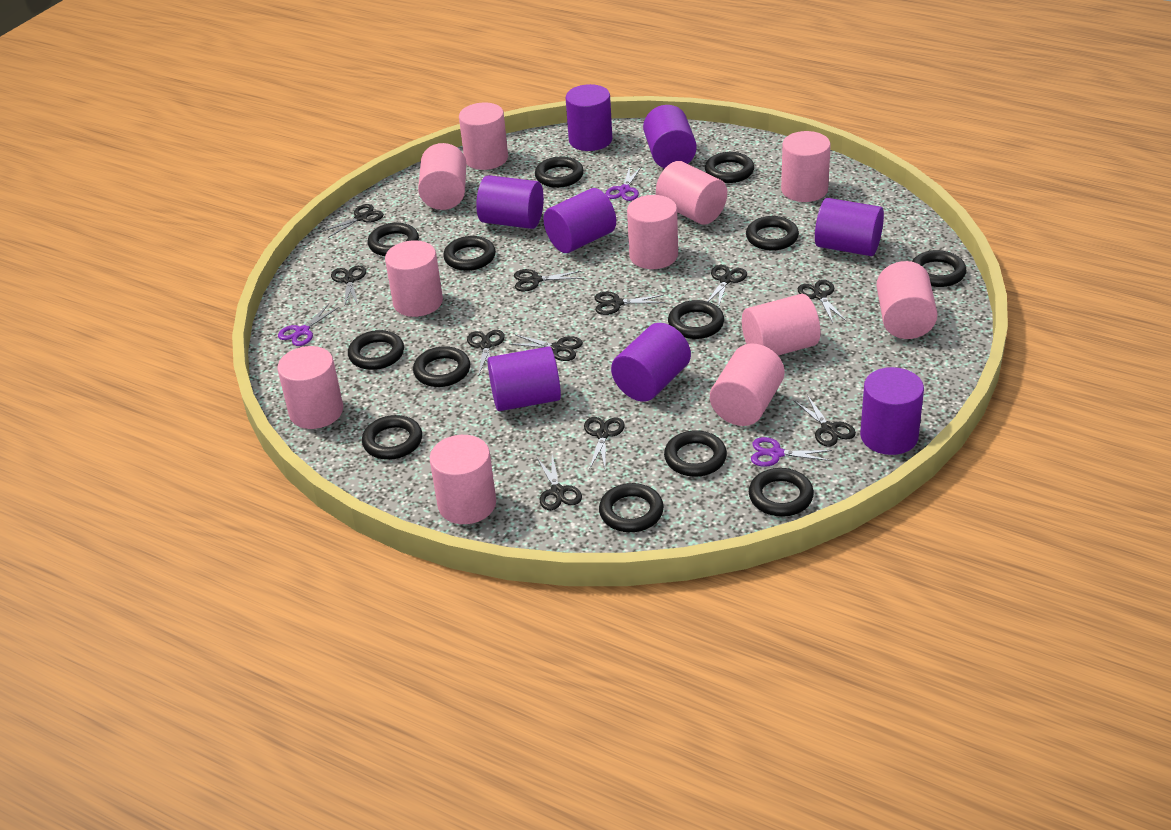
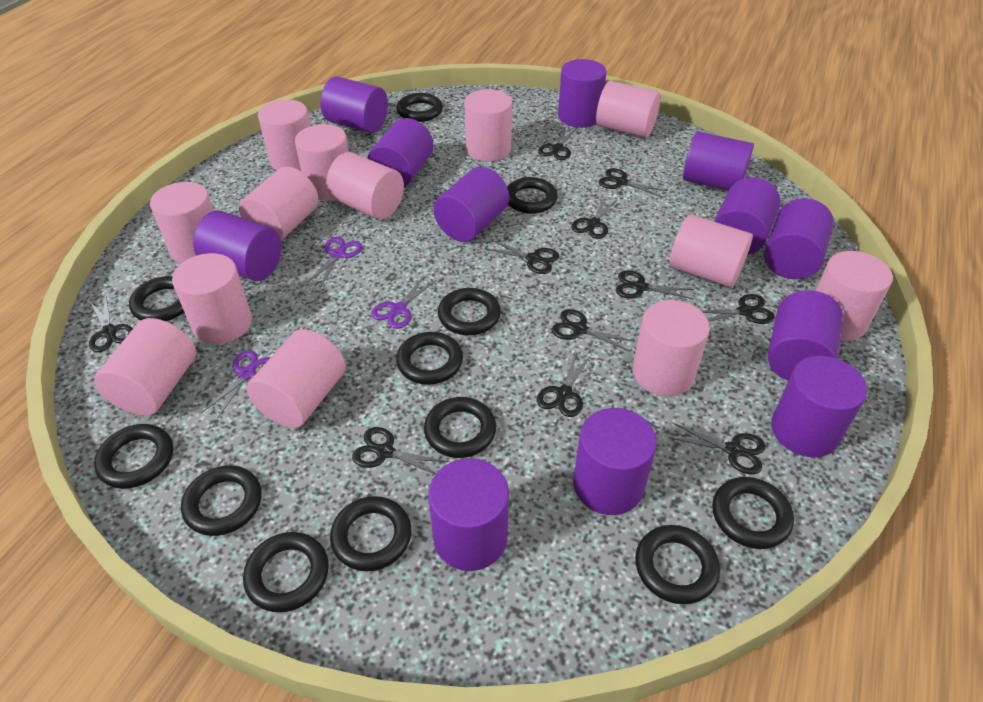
black ring: [348,330,404,370] [362,415,422,460] [367,223,419,256] [413,346,470,387] [443,236,496,271] [535,157,584,188] [599,483,664,532] [664,430,727,477] [668,300,724,339] [705,152,754,183] [746,216,799,251] [749,468,814,517] [912,250,966,287] = 13 -> [94,424,173,489] [129,276,184,321] [181,465,262,536] [243,532,329,613] [330,496,411,571] [396,93,443,122] [396,332,463,385] [424,397,496,458] [438,288,501,335] [507,177,558,214] [635,525,720,605] [712,477,794,549] = 12
pink cylinder: [278,346,343,429] [385,240,443,317] [418,143,466,210] [430,435,496,524] [459,103,508,170] [627,195,678,269] [656,161,727,224] [710,344,785,426] [742,294,821,356] [781,131,831,202] [876,261,938,339] = 11 -> [94,318,196,416] [150,182,214,263] [172,253,252,344] [239,167,318,240] [247,329,346,428] [258,100,310,171] [295,124,349,200] [326,152,404,219] [464,89,512,161] [596,81,661,138] [632,300,710,396] [670,215,753,287] [815,251,893,341] = 13
purple cylinder: [476,175,544,229] [488,347,561,411] [543,188,616,253] [566,84,612,151] [611,323,691,402] [643,105,697,168] [815,198,884,256] [860,367,924,455] = 8 -> [193,210,281,281] [320,77,388,133] [367,118,433,187] [428,458,509,571] [433,167,509,242] [558,59,606,128] [573,408,657,515] [683,131,754,191] [714,177,781,255] [764,198,834,279] [768,290,843,381] [771,355,867,457] = 12

